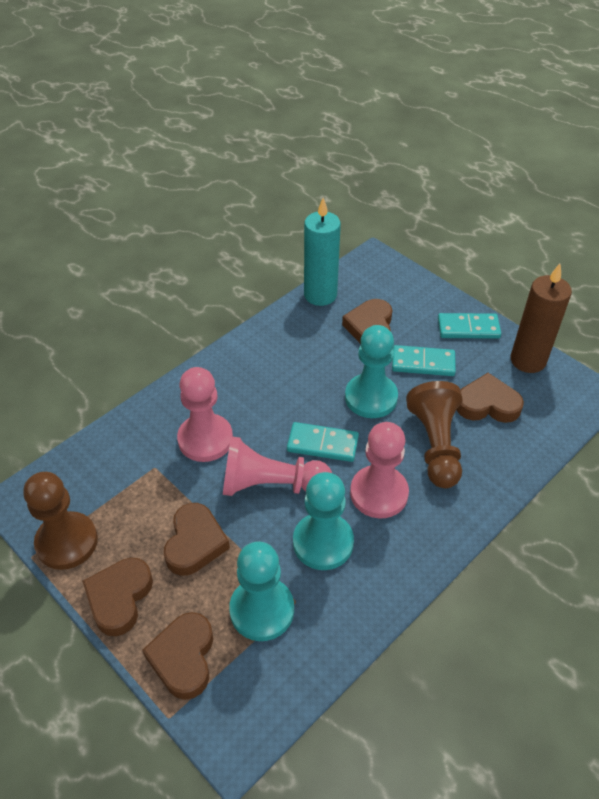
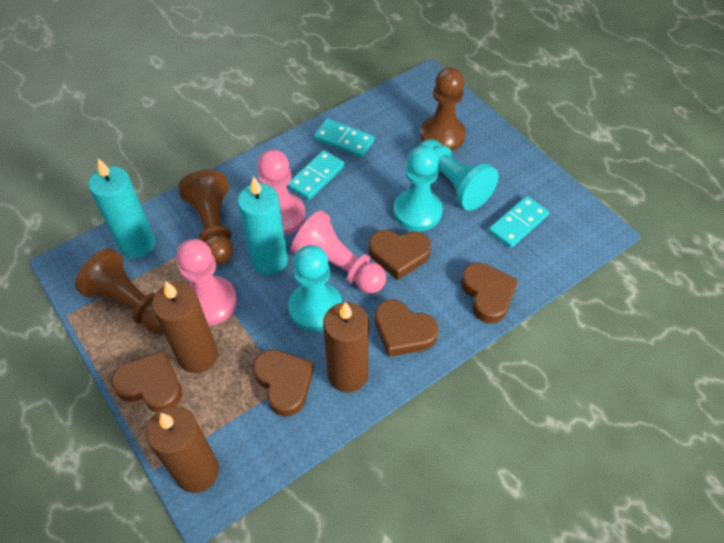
brown candle: [511,264,572,373] = 1 -> [146,406,219,493] [152,281,218,373] [323,302,369,392] = 3
brown pawn: [23,472,98,570] [406,381,462,488] = 2 -> [75,248,164,334] [178,170,233,265] [420,67,466,151] = 3
turquoise candle: [304,198,341,306] = 1 -> [88,158,155,258] [238,176,288,275] = 2

